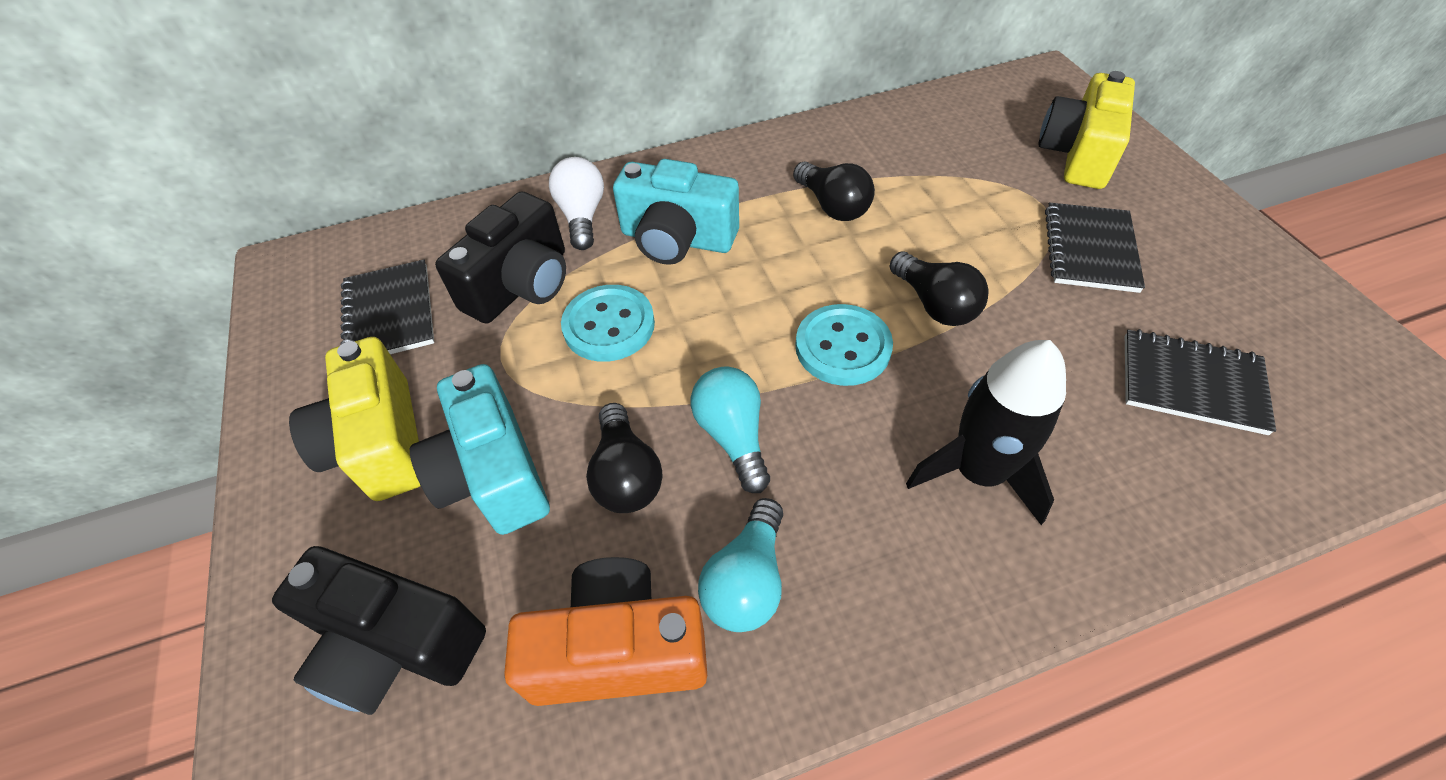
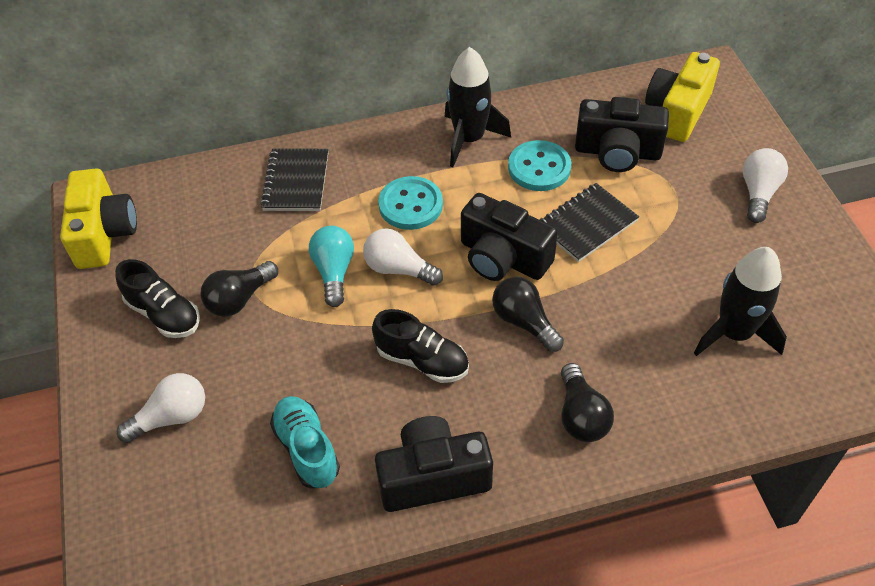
black camera: [272,546,486,715] [435,191,566,324] = 2 -> [375,416,493,512] [461,193,558,281] [575,97,669,172] = 3
black notebook: [340,260,434,354] [1045,202,1145,293] [1125,329,1276,435] = 3 -> [260,149,328,211] [540,183,639,262] = 2
black rocket: [906,340,1066,525] = 1 -> [445,47,511,167] [694,247,787,356] = 2
black shoe: none = 0 -> [115,259,200,338] [372,309,469,383] = 2
orange camera: [504,557,707,706] = 1 -> none = 0
turquoise camera: [410,364,550,535] [613,159,739,265] = 2 -> none = 0
turquoise light bulb: [691,366,770,493] [698,498,783,632] = 2 -> [309,226,354,307] = 1
turquoise shoe: none = 0 -> [270,396,340,488] = 1
white light bulb: [549,157,604,250] = 1 -> [117,373,205,443] [363,228,443,286] [743,148,788,223] = 3

